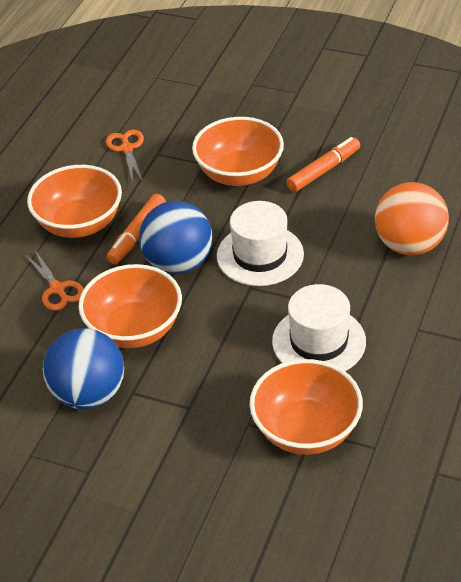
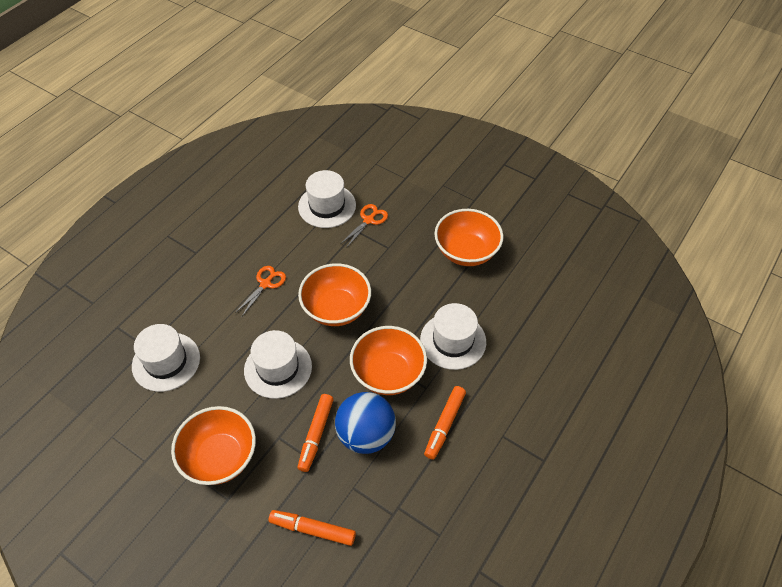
blue ball: [43,328,124,409] [139,201,213,274] = 2 -> [335,392,396,454] = 1
orange ball: [375,182,449,255] = 1 -> none = 0
orange marker: [107,194,166,264] [286,137,360,192] = 2 -> [269,510,356,546] [297,394,334,472] [424,386,466,460] = 3
white hat: [217,201,304,286] [272,284,366,371] = 2 -> [132,324,200,392] [244,330,312,399] [298,170,356,228] [420,303,486,370] = 4

